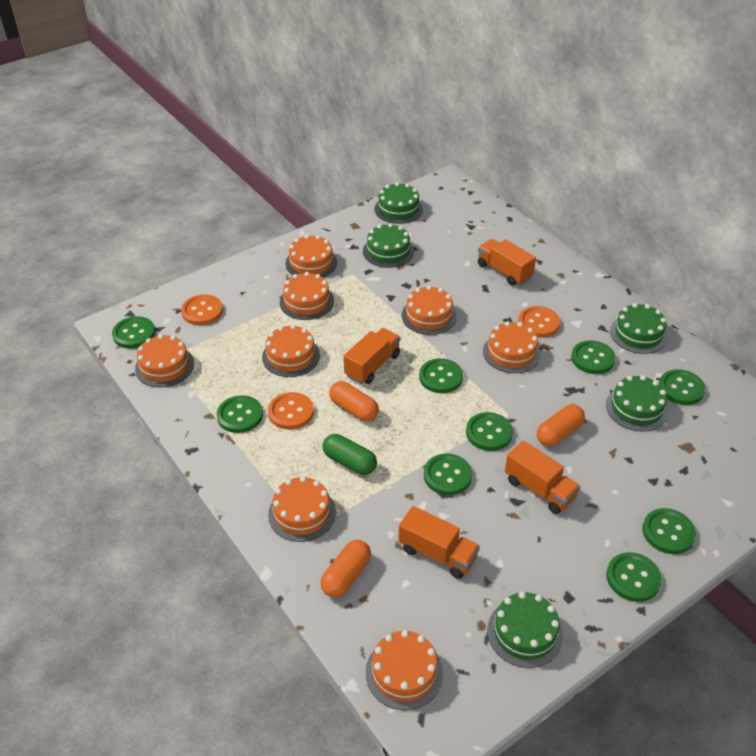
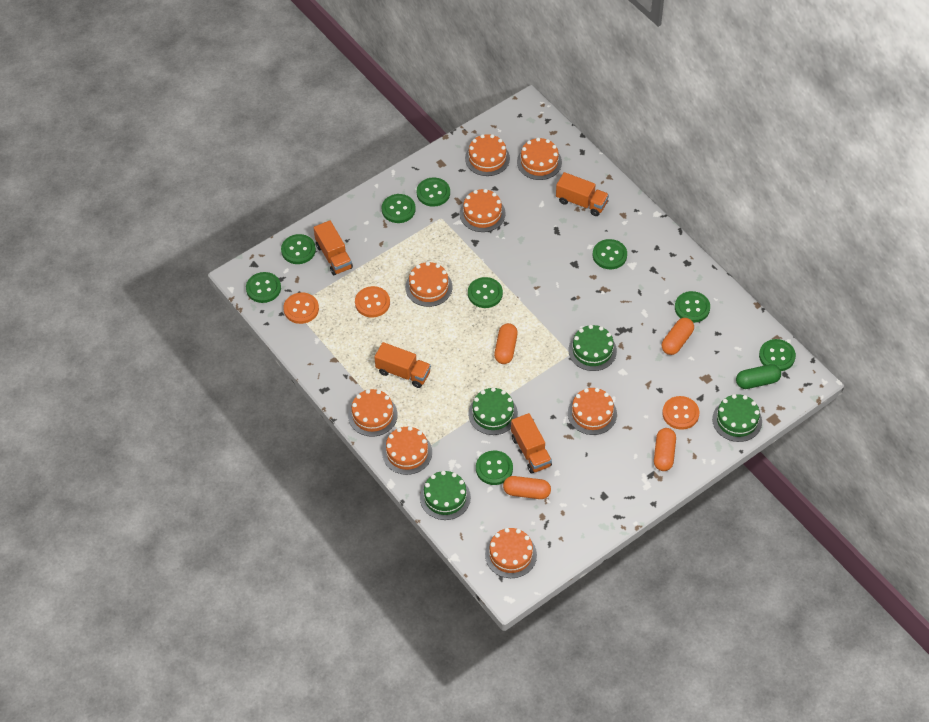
green cake: [363,223,414,268] [375,182,423,224] [487,592,563,668] [606,375,668,432] [610,303,668,354] = 5 -> [420,471,471,520] [468,387,518,435] [569,325,617,371] [712,394,762,442] = 4
orange capsule: [320,540,371,597] [329,381,379,421] [537,404,585,446] = 3 -> [494,323,518,364] [503,476,551,499] [654,428,676,471] [662,318,694,355] = 4

